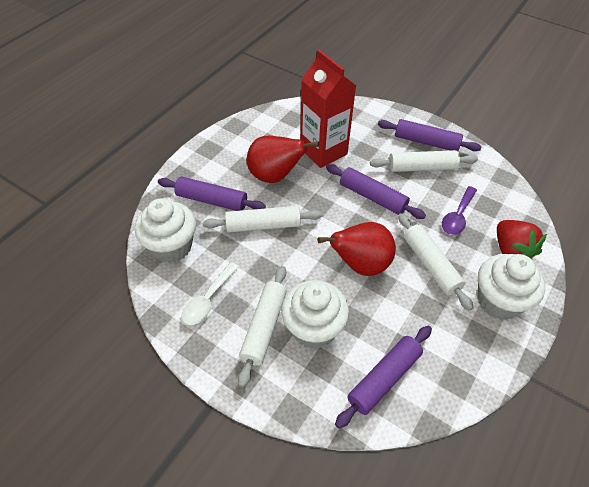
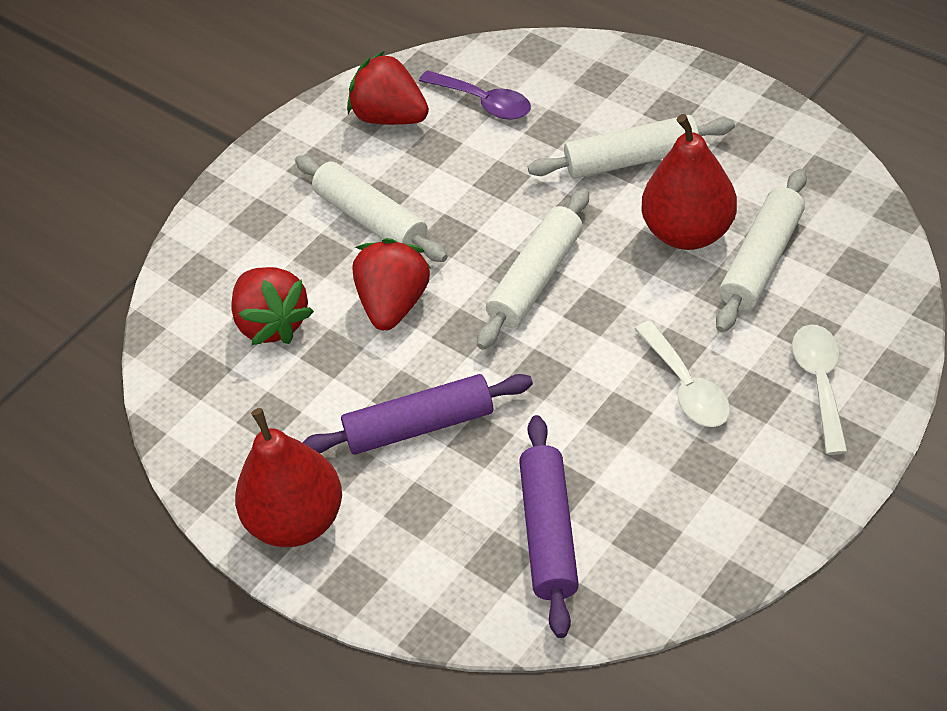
purple rolling pin: [158,177,266,211] [326,164,426,219] [335,326,432,428] [378,119,482,151] = 4 -> [302,374,533,455] [519,415,579,638] = 2
red carton: [300,50,356,168] = 1 -> none = 0
red strawberry: [497,220,547,258] = 1 -> [231,267,314,345] [347,51,429,125] [352,238,430,331] = 3
white cupcake: [134,198,196,263] [281,280,349,349] [477,254,545,320] = 3 -> none = 0
white spoon: [182,262,239,325] = 1 -> [635,321,730,427] [792,324,848,455] = 2

